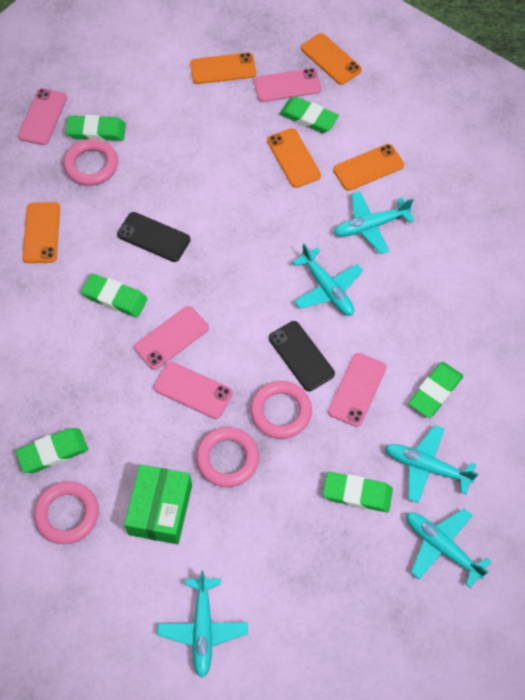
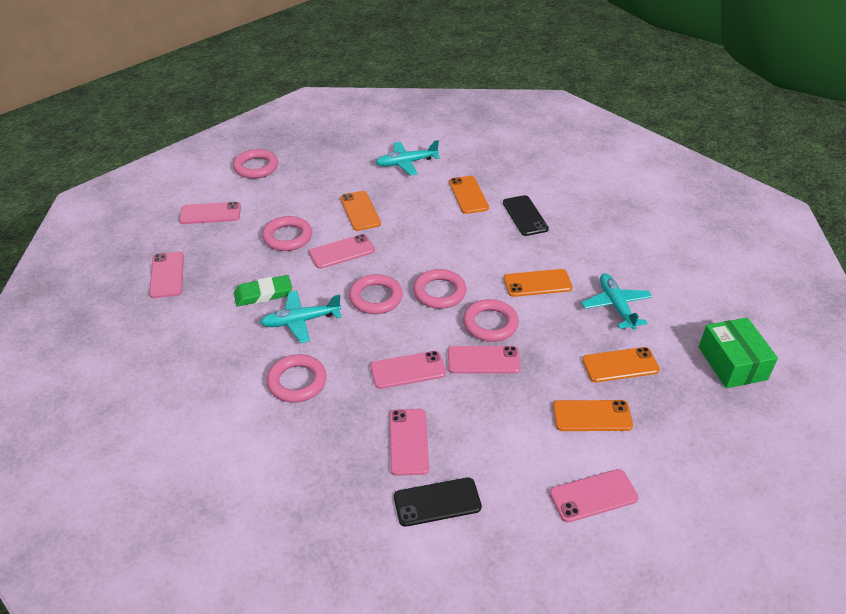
green eraser: [15,428,88,473] [66,115,126,141] [81,273,148,317] [279,96,339,133] [323,472,393,512] [409,362,463,418] = 6 -> [234,275,292,306] = 1
pink phone: [18,88,67,145] [134,306,209,370] [154,361,233,419] [254,68,322,102] [328,353,386,427] = 5 -> [149,251,184,298] [179,202,241,224] [309,234,375,269] [370,351,446,389] [390,409,429,476] [448,346,521,373] [549,469,639,523] = 7
pink ring: [34,481,99,544] [63,139,118,186] [196,427,259,487] [250,381,312,439] = 4 -> [233,149,278,179] [262,216,312,251] [267,354,327,403] [349,274,403,314] [413,269,467,309] [463,299,519,342] = 6
turquoise plane: [157,571,248,678] [292,244,363,316] [334,192,414,254] [385,425,478,503] [406,509,492,588] = 5 -> [260,291,342,343] [376,140,440,176] [581,273,652,330] = 3

